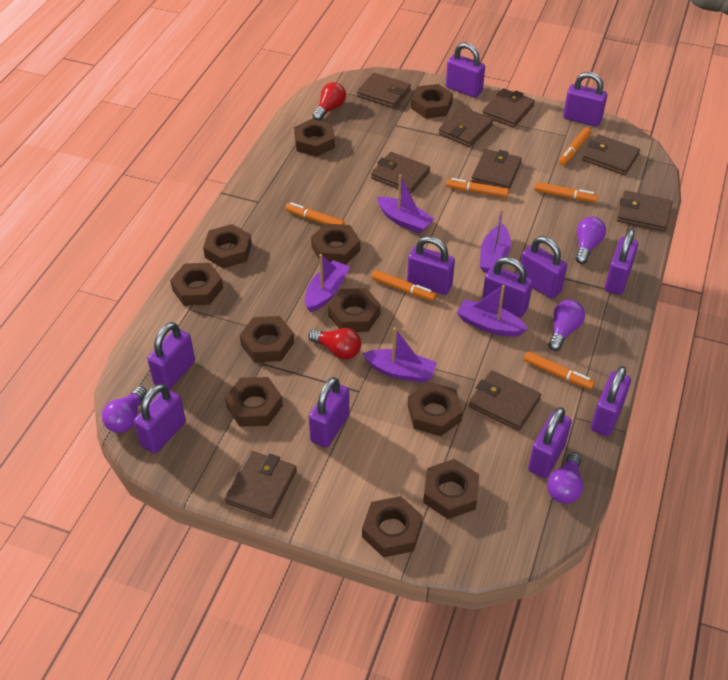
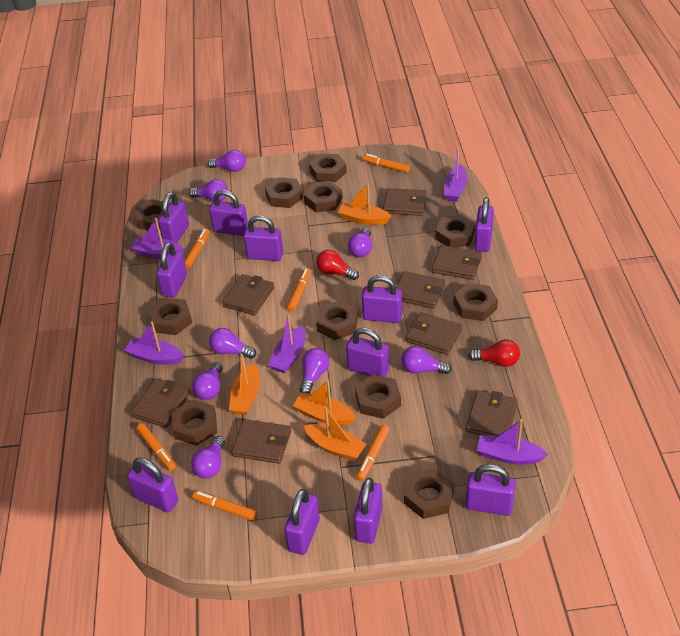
brown wallet: [225,451,297,519] [357,73,411,108] [371,152,430,194] [439,107,493,147] [468,370,541,431] [471,149,522,190] [482,88,535,128] [582,134,640,175] [617,190,673,232] = 9 -> [131,379,190,428] [222,274,274,315] [231,419,291,464] [383,188,426,216] [396,271,445,309] [406,312,463,355] [432,245,482,280] [466,390,518,436] = 8
orange boat: none = 0 -> [229,354,260,415] [293,380,357,425] [304,407,367,461] [338,183,391,225] = 4
purple light bulb: [102,386,147,433] [547,452,583,504] [548,300,585,351] [576,217,606,264] = 4 -> [189,179,228,201] [191,436,225,479] [192,362,223,400] [208,150,246,172] [209,328,256,359] [300,348,329,394] [348,227,372,257] [401,346,452,374] = 8

